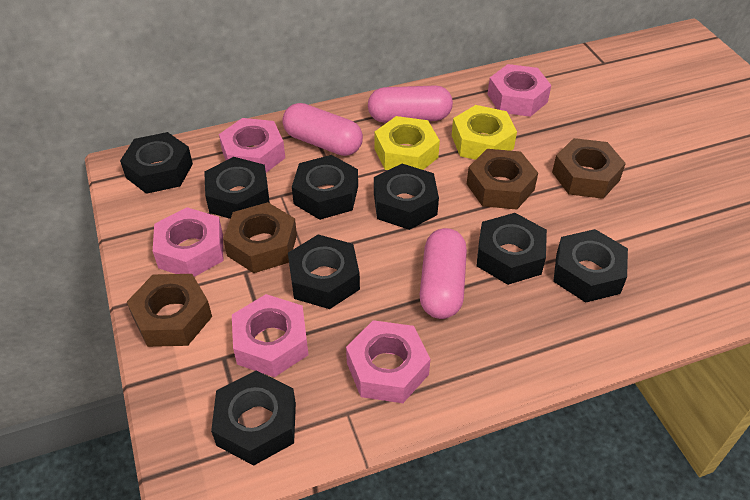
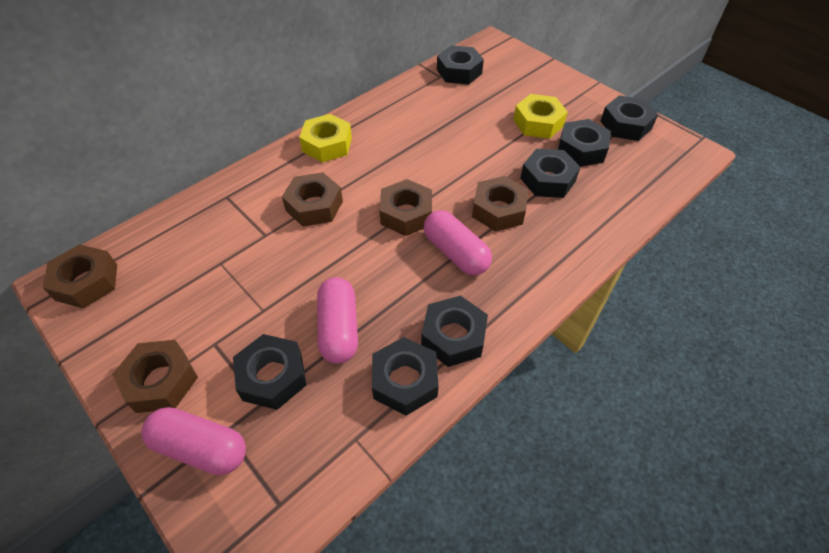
black nut: [120,132,193,194] [204,157,270,219] [211,370,296,466] [288,234,360,309] [292,155,358,220] [374,164,439,230] [476,213,547,285] [553,229,628,303] = 8 -> [233,334,307,410] [372,337,439,416] [421,295,488,367] [437,45,484,85] [520,149,580,198] [558,119,611,167] [601,95,658,141] = 7
brown nut: [127,274,212,347] [223,202,297,273] [467,149,538,210] [552,138,626,199] = 4 -> [43,244,117,308] [112,340,198,413] [282,172,343,226] [379,179,432,236] [472,176,528,232] = 5
pink nut: [153,207,223,277] [219,118,285,173] [232,294,309,377] [346,320,430,403] [487,64,551,117] = 5 -> none = 0

